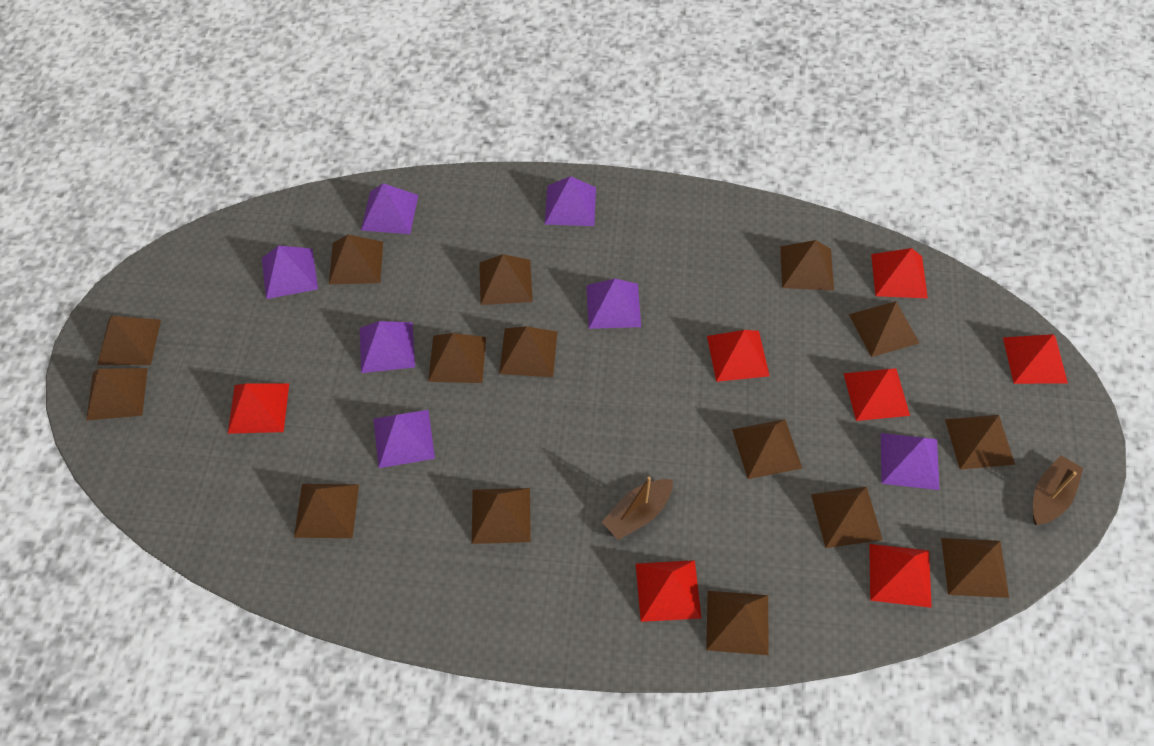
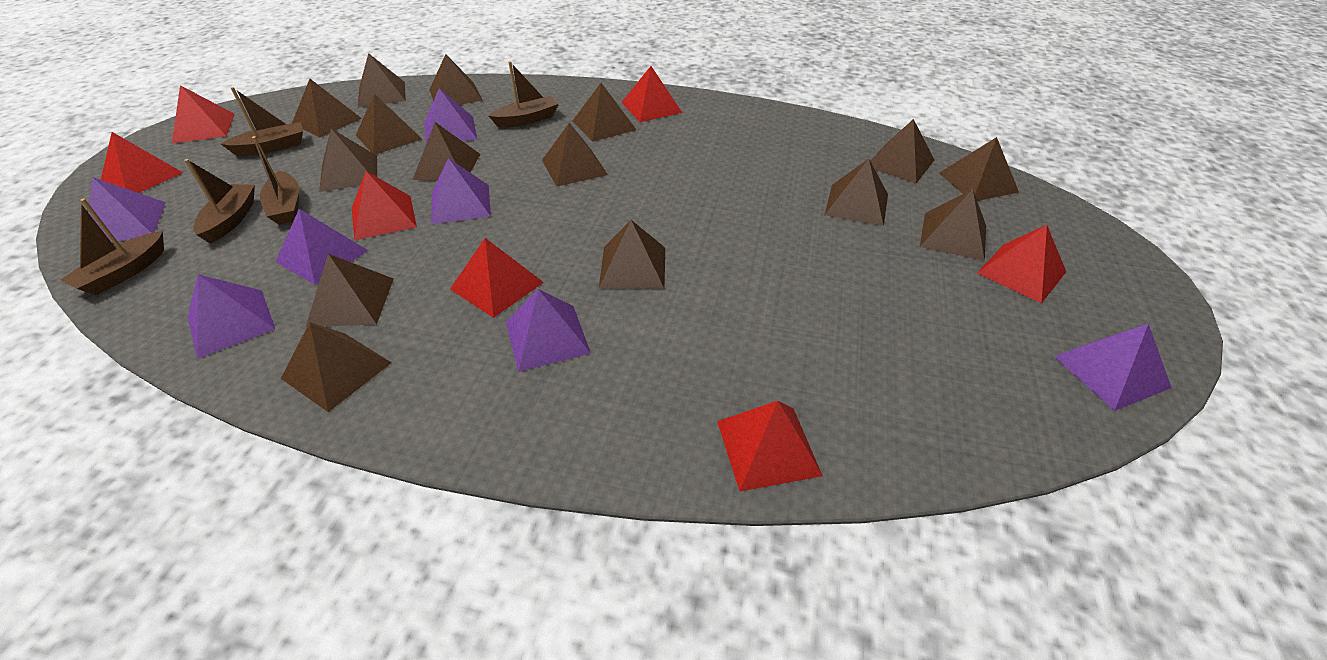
brown boat: [602,476,673,540] [1033,455,1083,525] = 2 -> [60,199,164,295] [184,159,255,244] [221,87,303,156] [252,136,299,225] [489,61,559,128] = 5

